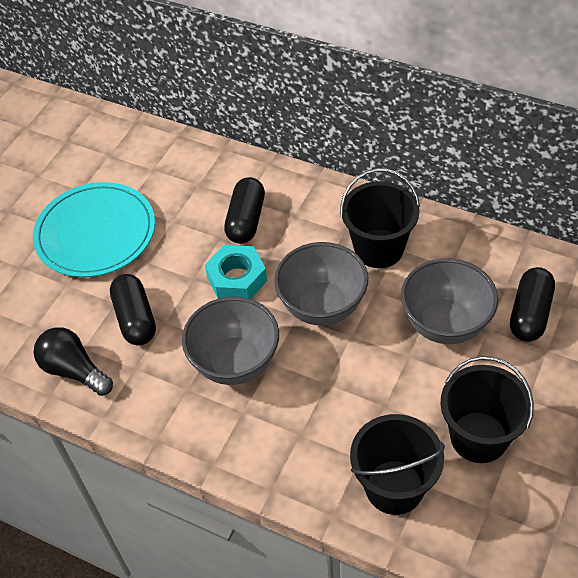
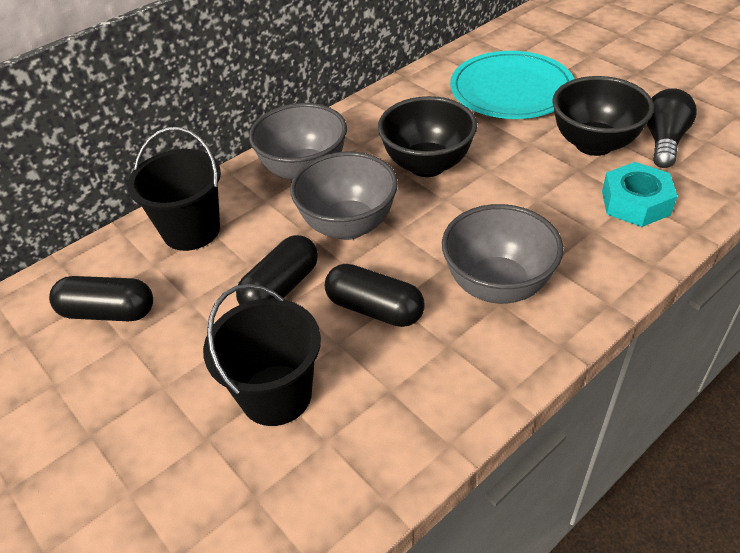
black bowl: none = 0 -> [378,96,477,177] [552,76,654,156] = 2
black bucket: [340,168,420,268] [350,414,445,515] [440,356,534,463] = 3 -> [127,127,221,251] [203,284,321,426] = 2

